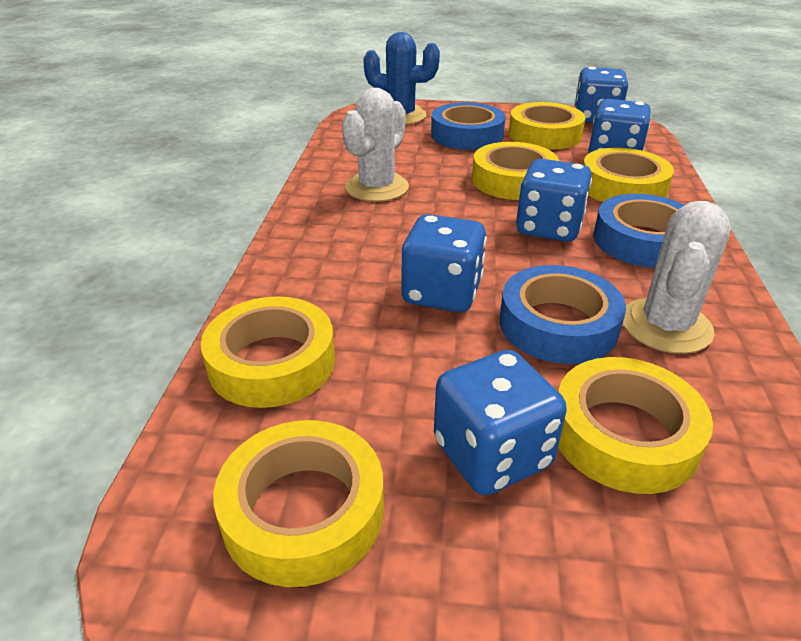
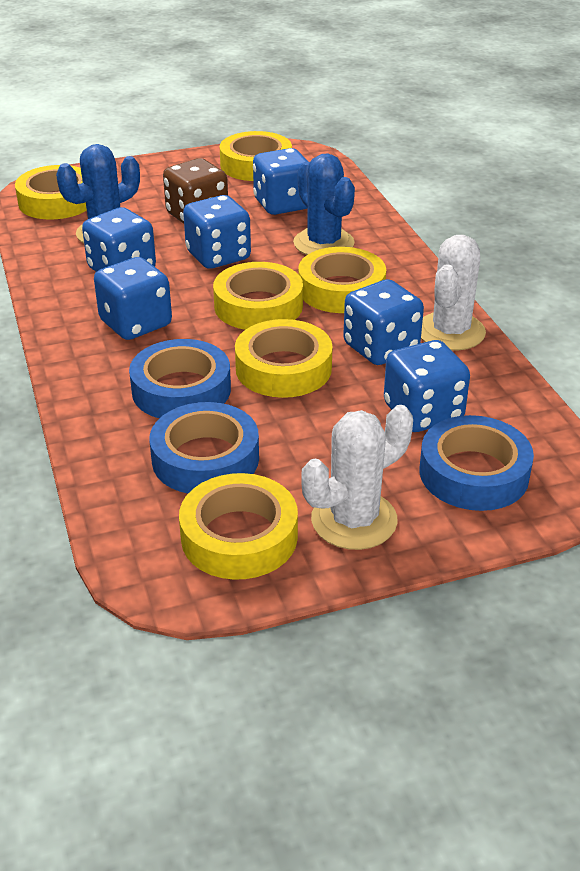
blue cactus: [363,32,440,125] = 1 -> [56,144,140,243] [293,153,355,255] = 2
blue dice: [402,214,487,312] [434,350,567,495] [516,159,592,242] [574,67,628,123] [588,99,651,153] = 5 -> [82,207,156,272] [94,257,172,340] [183,195,251,269] [253,148,308,215] [343,279,424,365] [384,340,470,432] = 6
brown dice: none = 0 -> [163,158,228,224] = 1

